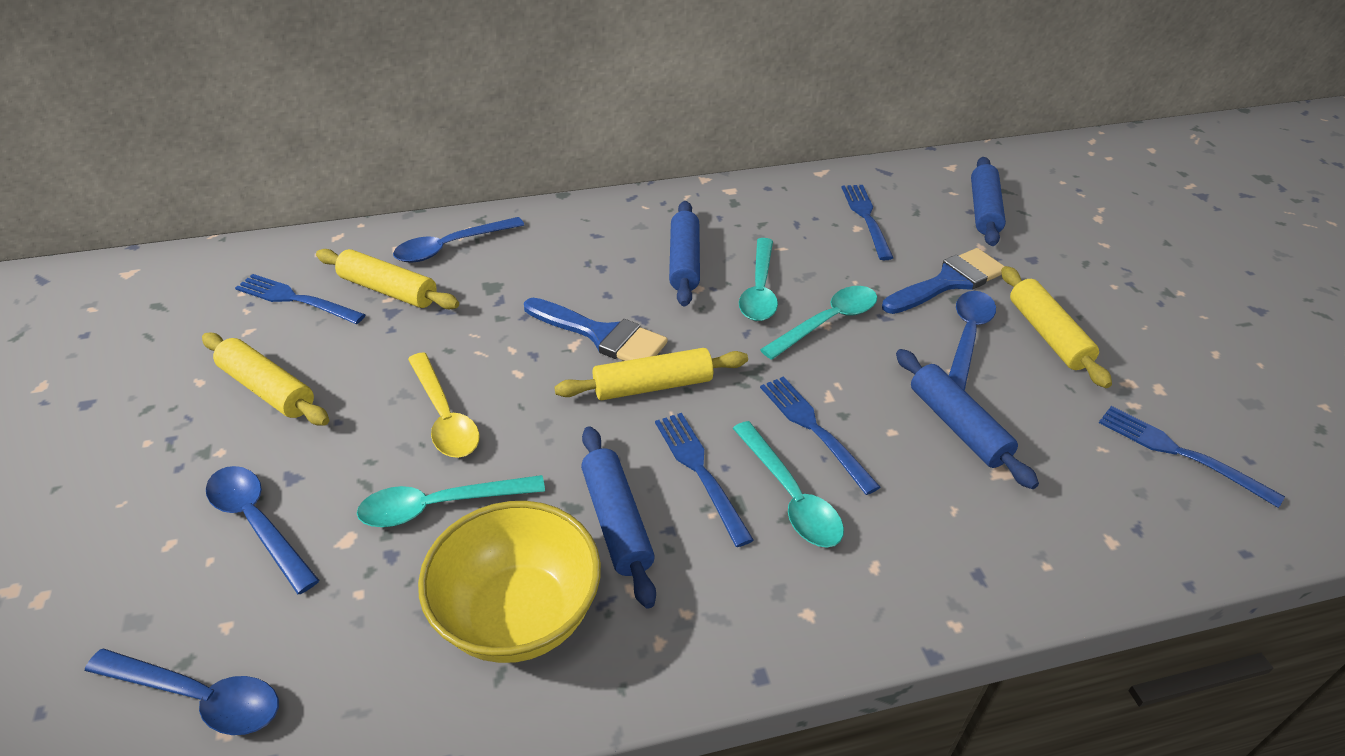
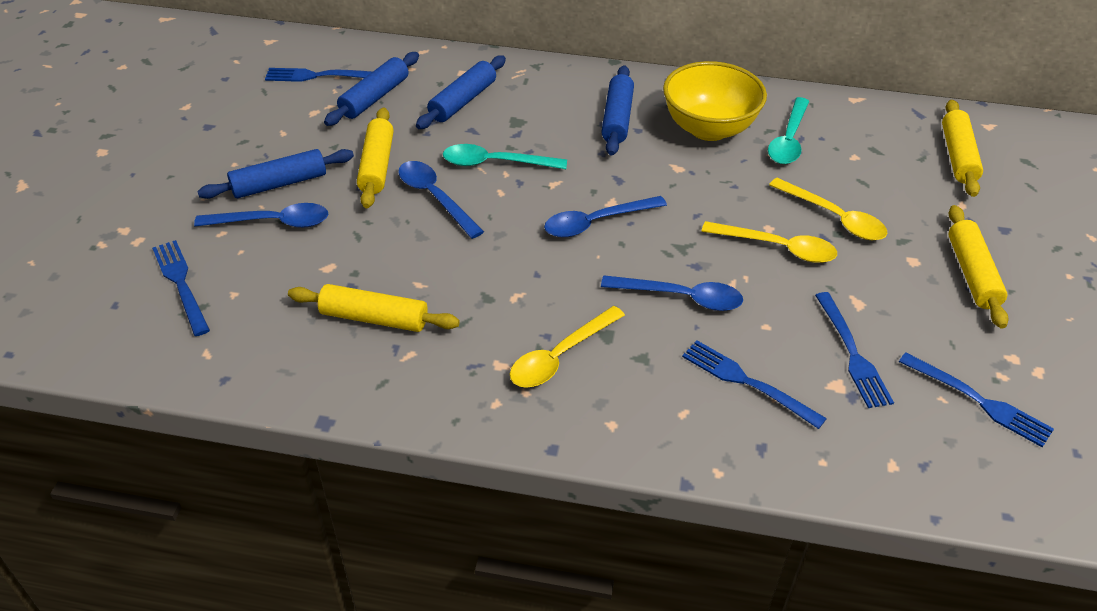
blue brush: [524,298,668,361] [882,248,1004,314] = 2 -> none = 0
turquoise spoon: [357,475,545,527] [733,421,844,548] [739,238,778,321] [760,286,877,360] = 4 -> [443,144,567,169] [768,97,809,164] = 2
yellow spoon: [408,352,479,458] = 1 -> [510,306,625,388] [701,221,837,263] [769,178,887,240] = 3

